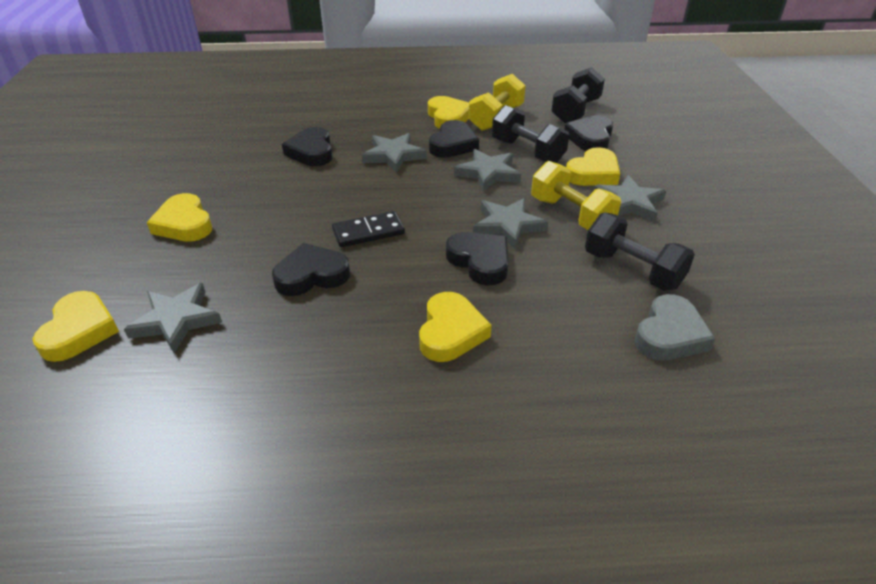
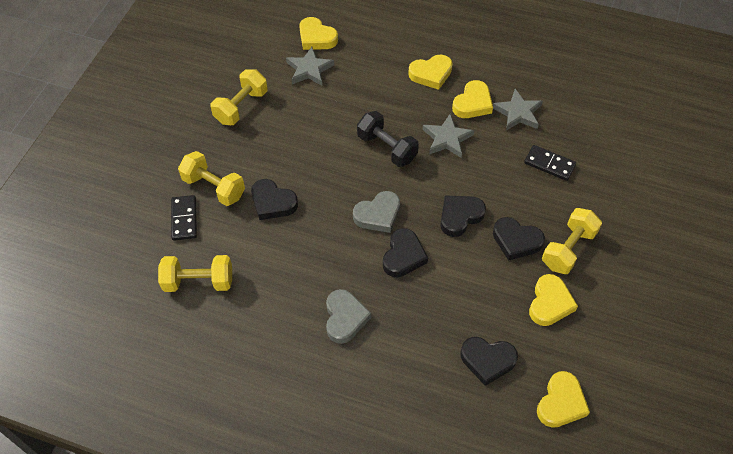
black domino: [332,211,405,247] = 1 -> [171,195,197,240] [524,145,576,181] = 2
black dumbbell: [492,105,569,163] [551,67,605,123] [585,212,695,291] = 3 -> [357,111,419,167] = 1
grey heart: [634,294,715,361] = 1 -> [326,289,371,344] [353,191,400,233] = 2
grey star: [124,283,222,353] [362,133,426,173] [454,149,521,192] [473,198,548,249] [594,175,666,222] = 5 -> [286,47,334,86] [423,114,474,158] [493,89,543,131] = 3
yellow dumbbell: [469,74,526,131] [531,161,621,230] = 2 -> [158,255,232,292] [178,151,245,206] [210,69,268,125] [542,208,602,274] = 4

